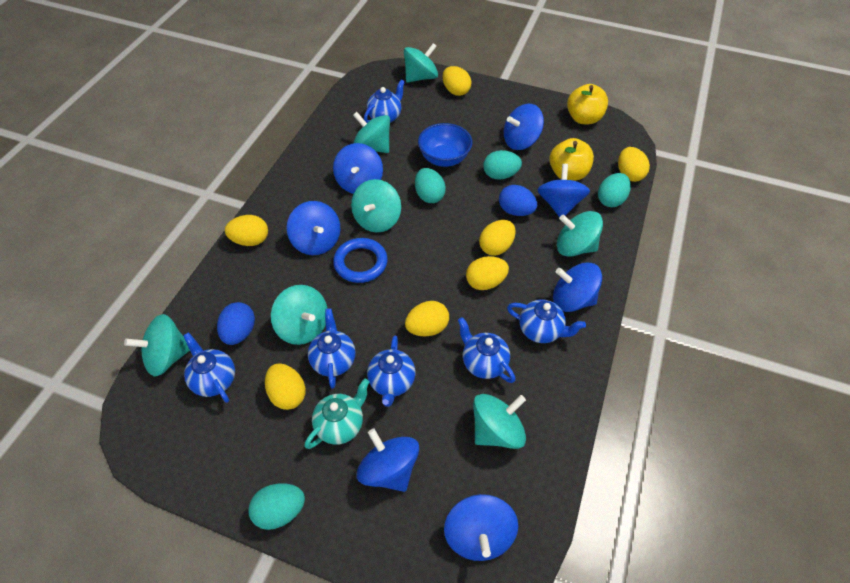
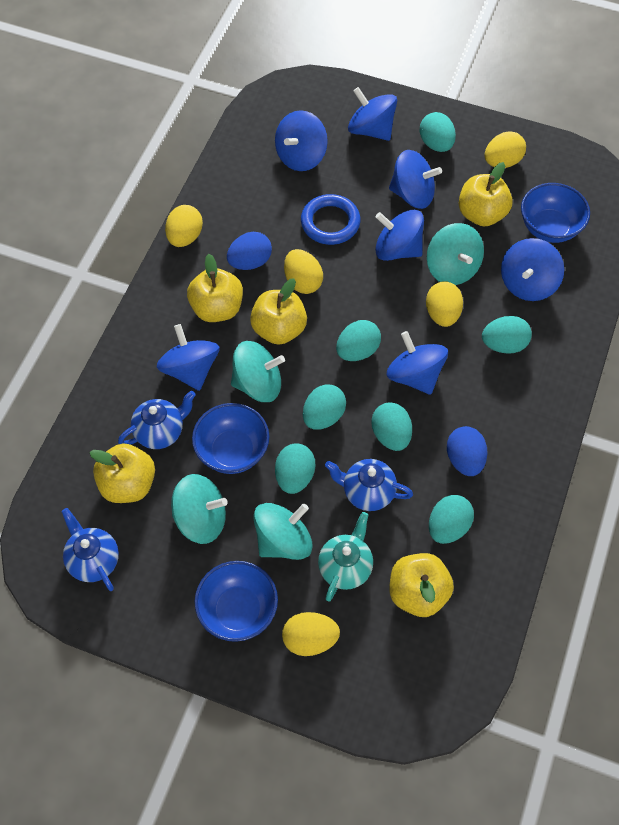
blue bowl: [418,123,473,167] = 1 -> [192,403,269,474] [194,561,278,642] [521,183,590,243] = 3
blue teapot: [183,332,235,403] [308,308,356,389] [364,79,405,123] [367,335,416,407] [458,317,516,383] [507,299,586,343] = 6 -> [61,508,119,591] [118,391,196,449] [325,459,413,511] = 3
turquoise egg: [248,483,305,530] [415,168,446,203] [483,150,522,180] [598,173,631,207] = 4 -> [275,443,315,494] [303,384,346,430] [336,320,381,361] [371,402,412,451] [419,112,456,152] [429,495,474,544] [482,316,532,354] = 7
turquoise spinning top: [124,314,190,376] [271,285,328,345] [351,179,401,232] [353,112,390,153] [404,43,438,83] [473,394,526,449] [557,211,603,257] = 7 -> [171,474,228,544] [231,341,285,402] [254,503,313,560] [427,223,484,285] = 4
yellow apple: [550,138,594,181] [567,84,608,125] = 2 -> [89,443,155,503] [187,254,243,322] [250,278,307,345] [389,553,454,617] [459,162,513,226] = 5
yellow egg: [225,215,268,246] [265,363,306,410] [405,301,449,336] [442,66,472,96] [466,256,509,290] [479,220,516,256] [618,147,650,182] = 7 -> [165,205,203,247] [282,612,340,656] [284,249,323,294] [426,281,463,327] [485,132,526,168] = 5

